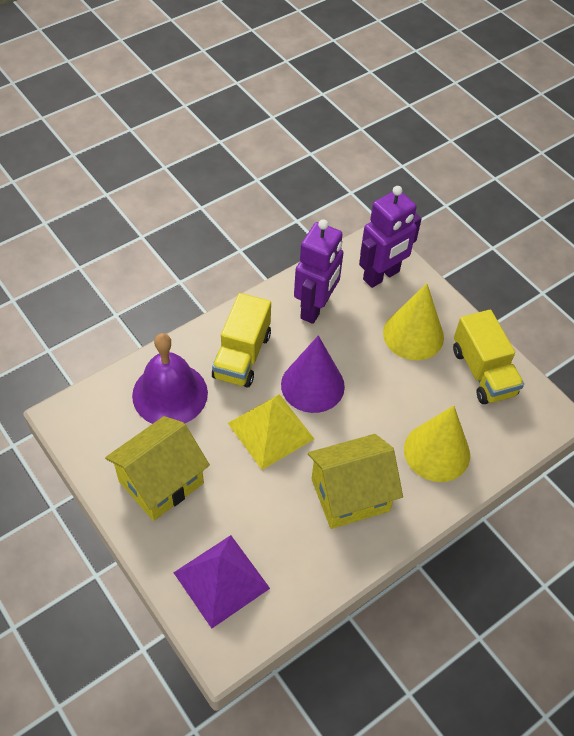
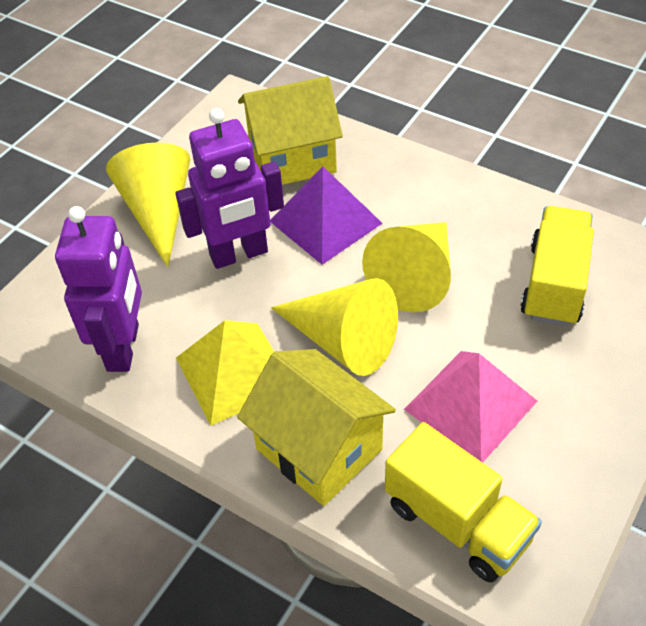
pink pyramid: none = 0 -> [404,351,537,463] = 1
purple bell: [132,333,208,424] = 1 -> none = 0
purple cone: [281,335,345,413] = 1 -> none = 0
yellow cone: [383,283,444,360] [404,406,470,482] = 2 -> [106,142,190,267] [271,278,398,376] [362,222,451,312] = 3

